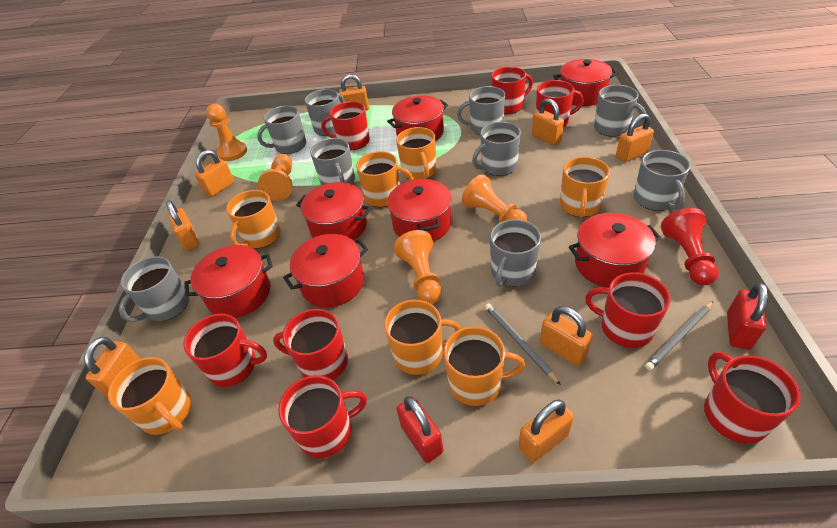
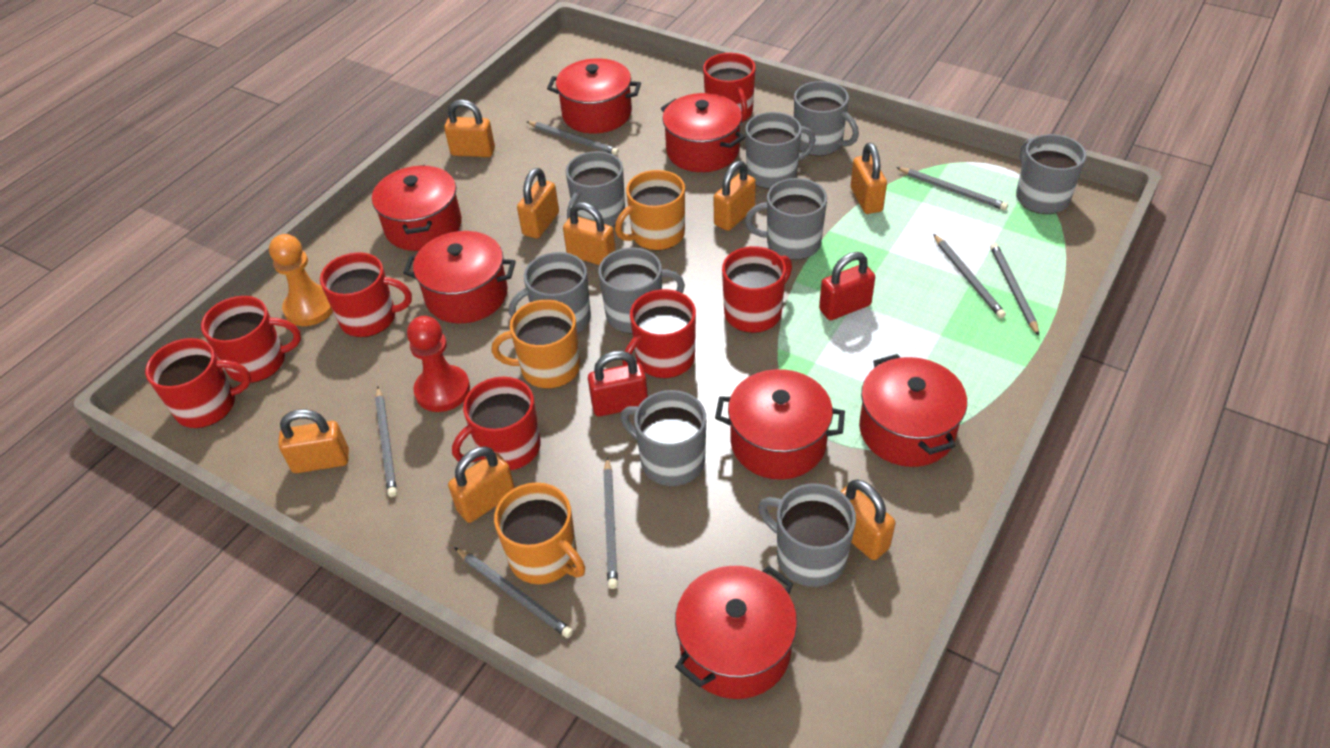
grey pencil: [485,303,561,385] [645,301,713,370] = 2 -> [375,387,397,497] [454,547,573,638] [526,121,619,155] [603,457,618,589] [896,167,1008,210] [933,234,1006,318] [990,243,1039,336] = 7
orange mug: [108,357,192,435] [226,190,281,248] [356,151,414,207] [384,300,461,375] [396,127,437,180] [444,326,525,406] [560,157,610,217] = 7 -> [492,299,580,389] [494,482,585,584] [615,170,685,250] = 3
orange pawn: [206,104,247,161] [258,154,293,201] [394,230,442,304] [462,174,528,223] = 4 -> [269,234,333,326] = 1
red mug: [183,314,267,387] [273,309,348,380] [278,375,367,458] [321,101,370,150] [491,67,533,114] [536,80,584,128] [585,272,671,348] [704,352,801,444] = 8 -> [145,338,251,428] [201,296,301,383] [320,252,412,337] [452,377,541,471] [622,289,696,378] [703,53,756,123] [722,246,792,333] = 7

